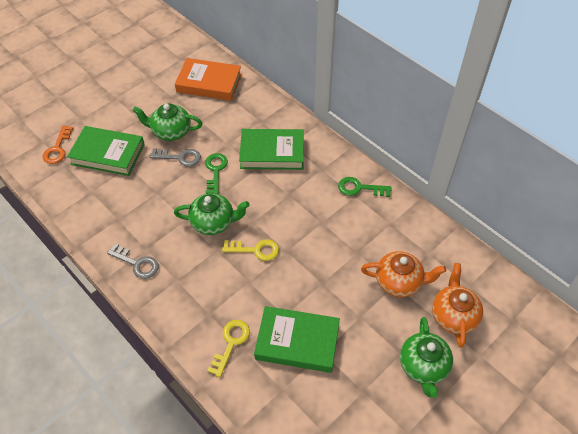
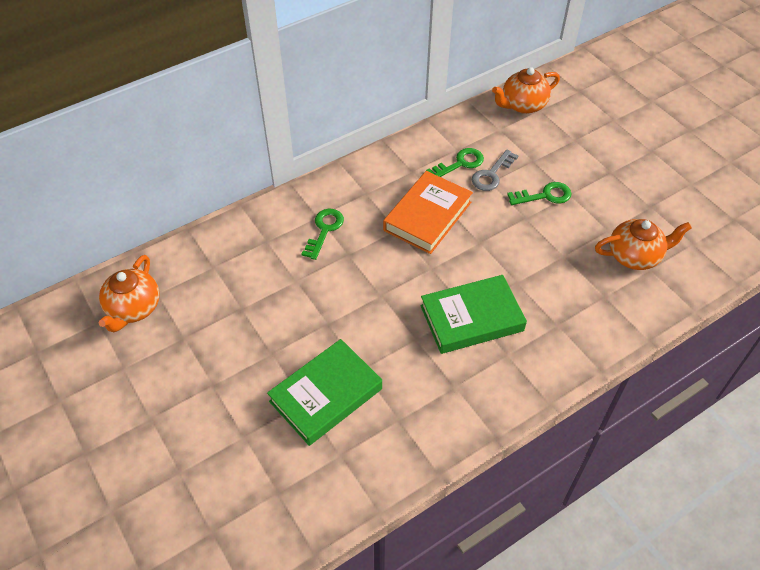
green book: [67,126,145,176] [239,129,304,170] [254,306,340,373] = 3 -> [267,339,382,446] [420,275,527,354] = 2
green key: [205,153,228,194] [338,177,392,197] = 2 -> [302,209,344,260] [426,148,484,177] [507,182,571,205] = 3
green teapot: [132,103,202,141] [174,193,250,235] [400,317,453,398] = 3 -> none = 0
grey key: [107,243,159,279] [150,148,201,167] = 2 -> [471,150,518,191] = 1
orange key: [43,125,74,164] = 1 -> none = 0
orange teapot: [361,251,446,297] [432,263,483,348] = 2 -> [98,255,160,332] [492,67,560,114] [595,219,692,270] = 3
yellow key: [207,320,250,377] [222,239,279,261] = 2 -> none = 0

